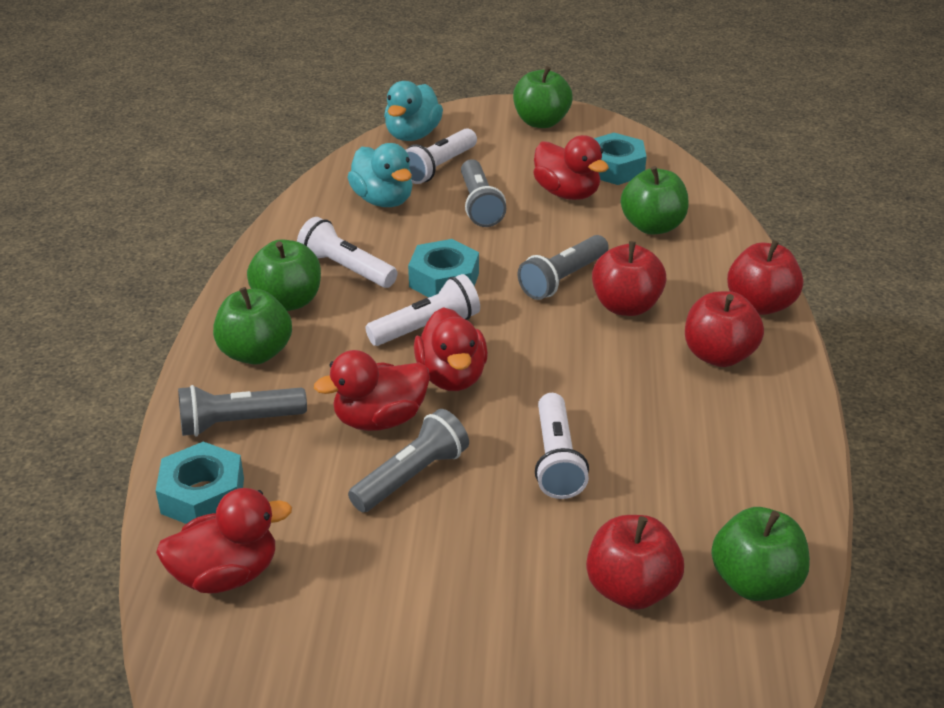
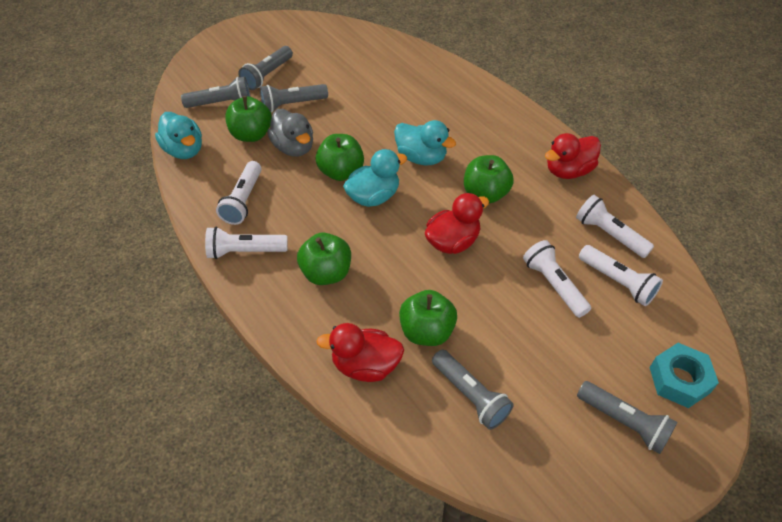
grey duck: none = 0 -> [267,109,313,157] = 1
grey flashlight: [178,385,307,437] [348,409,469,512] [461,159,506,227] [518,235,609,300] = 4 -> [181,77,251,108] [238,46,293,90] [260,84,328,112] [432,349,514,430] [577,381,678,454] = 5
red apple: [586,515,684,610] [592,241,667,316] [685,291,764,367] [727,240,803,315] = 4 -> none = 0
red duck: [156,488,292,593] [314,350,430,431] [414,307,488,391] [533,135,609,200] = 4 -> [316,323,404,382] [425,193,489,254] [545,133,601,179] = 3
turquoise duck: [347,143,413,207] [384,81,443,141] = 2 -> [155,112,202,159] [343,149,407,207] [394,120,456,165] = 3
turquoise nut: [156,442,244,524] [408,239,479,298] [594,133,647,185] = 3 -> [649,343,719,408] = 1
white flashlight: [297,217,397,288] [365,274,480,346] [406,128,477,184] [535,393,589,499] = 4 -> [205,227,288,259] [216,161,261,225] [523,240,591,318] [576,195,654,258] [579,245,663,306] = 5

